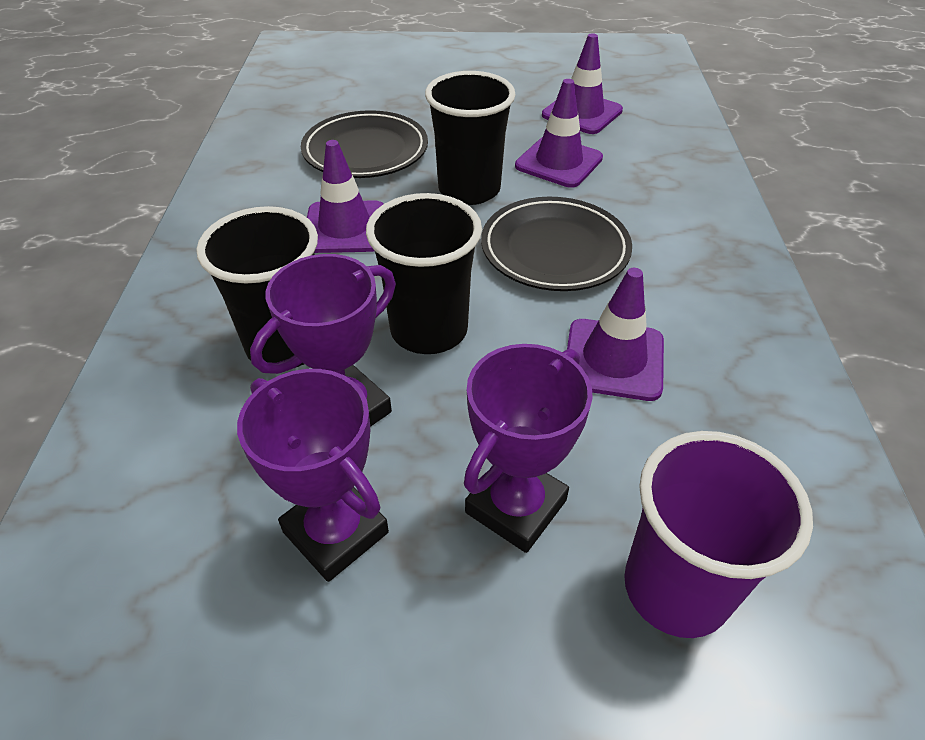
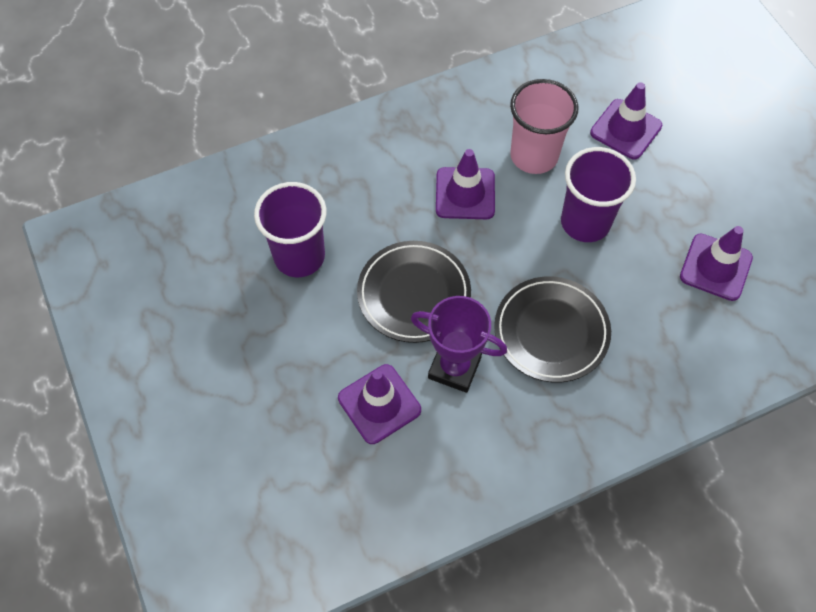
black cup: [196,206,318,368] [366,193,482,354] [425,71,516,205] = 3 -> none = 0
pink cup: none = 0 -> [510,79,578,174] = 1
purple cup: [624,431,813,638] = 1 -> [254,182,327,277] [561,147,636,242] = 2
purple trophy: [237,369,389,582] [250,254,396,427] [464,344,593,553] = 3 -> [411,296,507,393] = 1

